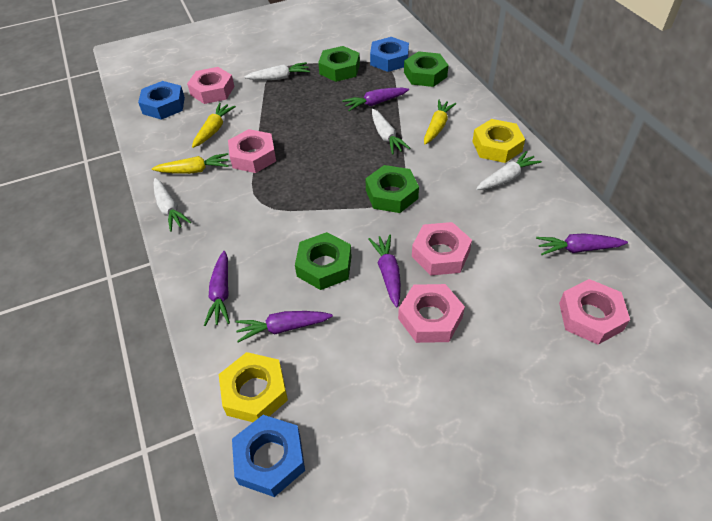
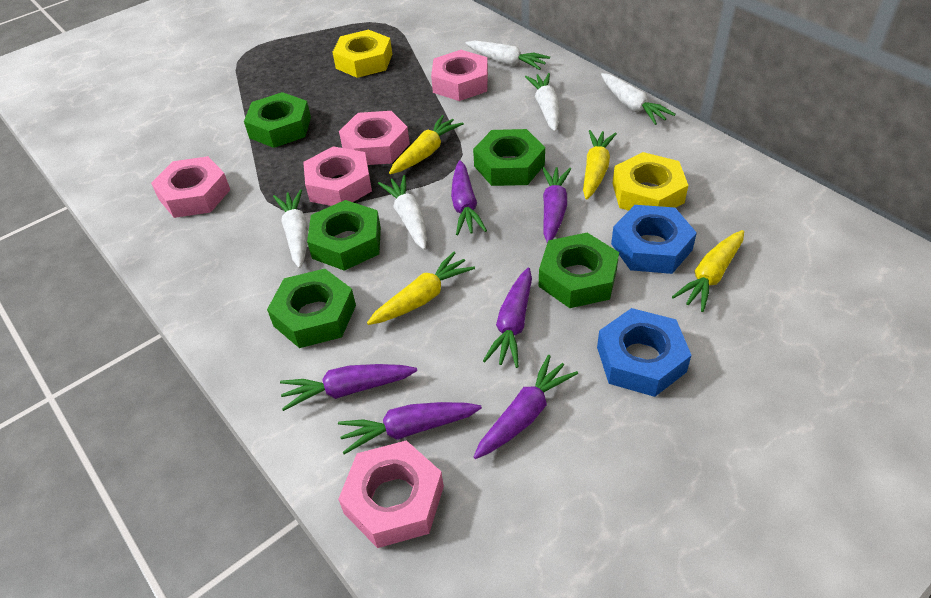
blue nut: [138,81,185,120] [232,415,305,497] [370,37,409,72] = 3 -> [597,308,692,397] [611,205,697,274] = 2
green nut: [295,232,352,290] [318,46,360,82] [365,165,419,213] [404,51,448,87] = 4 -> [244,92,311,148] [267,269,356,348] [307,200,381,271] [473,129,545,186] [539,233,619,308] = 5
purple carrot: [204,251,230,326] [235,311,333,342] [342,88,409,111] [368,235,401,307] [536,233,628,255] = 5 -> [280,364,417,411] [338,402,482,454] [451,160,487,235] [474,355,578,459] [483,268,532,368] [542,167,571,243] = 6
white carrot: [154,178,191,232] [244,62,310,80] [372,109,410,154] [476,151,542,190] = 4 -> [273,189,308,268] [378,175,427,250] [466,40,550,70] [525,73,560,131] [601,73,676,125] = 5
yellow carrot: [152,153,229,174] [192,103,236,148] [424,100,456,145] = 3 -> [367,252,475,325] [389,115,464,174] [583,130,617,200] [672,230,744,312] = 4

